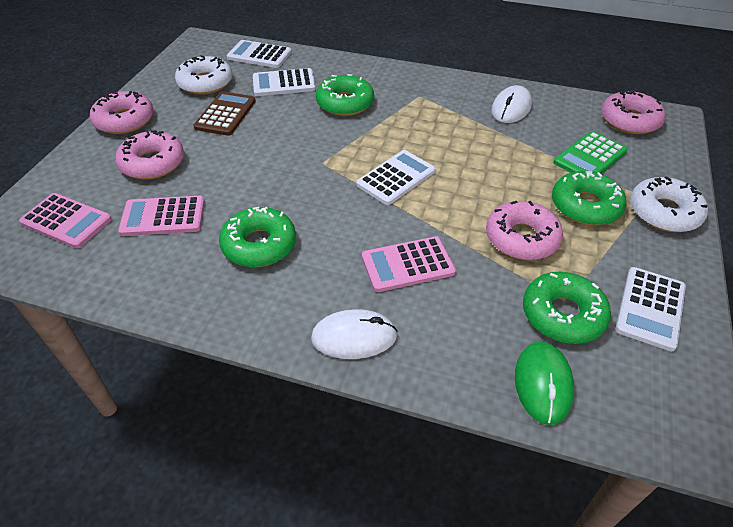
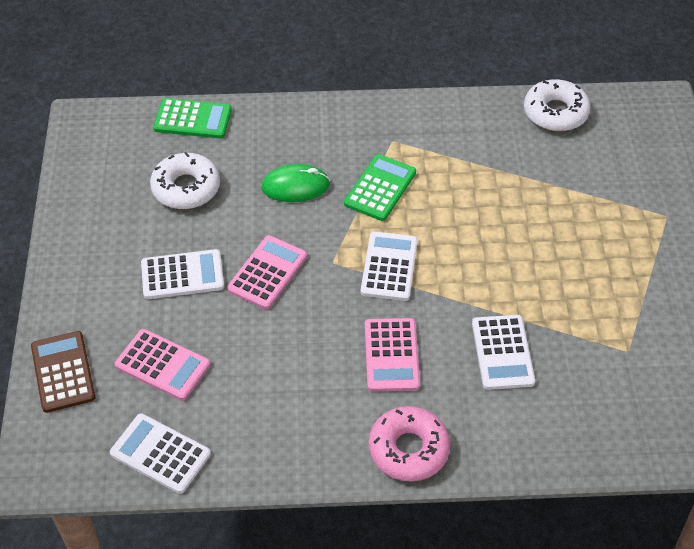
green calculator: [554,131,628,174] = 1 -> [153,98,232,138] [344,154,416,221] = 2
green donut: [219,207,296,267] [316,74,374,116] [523,272,611,344] [552,171,626,225] = 4 -> none = 0
pink donut: [90,91,154,134] [115,130,184,180] [486,201,563,260] [601,90,666,134] = 4 -> [368,406,450,481] = 1
white mouse: [311,309,397,359] [491,85,532,123] = 2 -> none = 0

